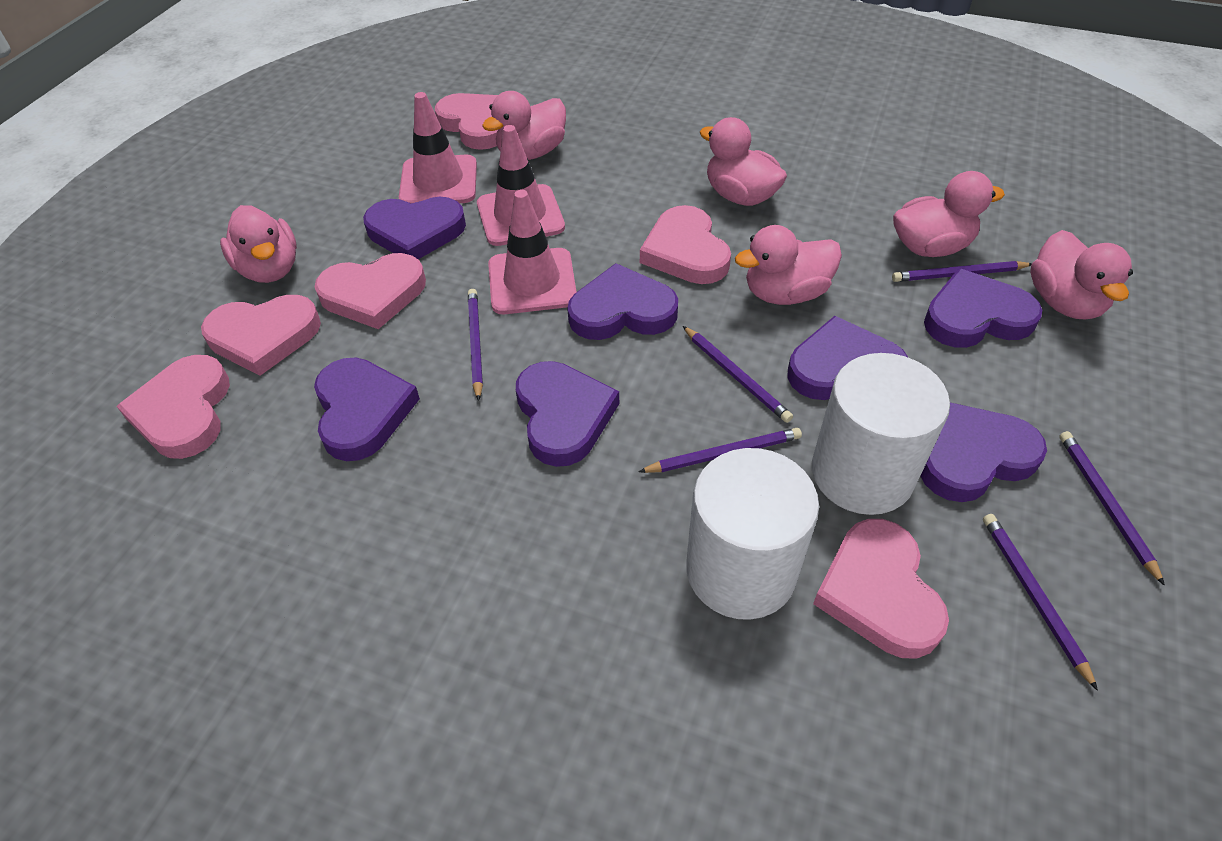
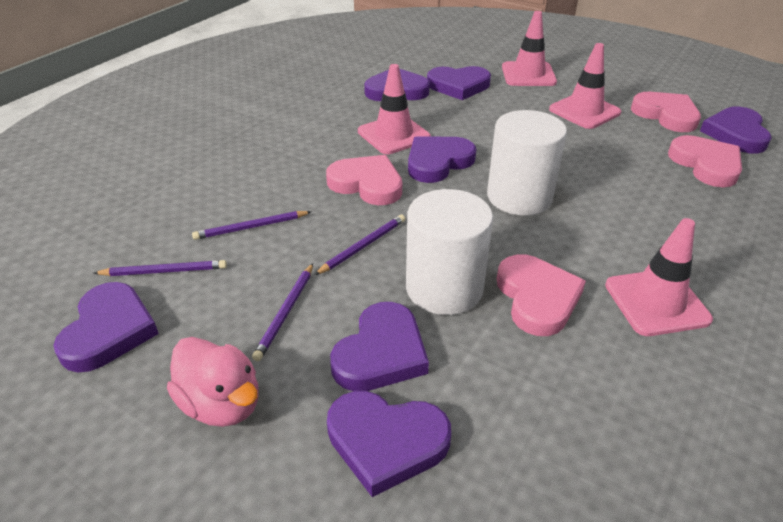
pink duck: [220,205,297,283] [482,91,566,160] [700,117,787,206] [735,225,842,305] [893,171,1005,257] [1030,230,1133,319] = 6 -> [167,337,259,427] = 1
pink heart: [116,355,230,459] [201,295,321,376] [315,253,426,329] [435,93,498,150] [640,205,731,284] [813,519,949,659] = 6 -> [326,155,402,205] [497,254,586,336] [631,92,701,132] [668,135,742,187] = 4
pink traffic cone: [399,92,477,204] [477,125,565,246] [488,190,577,314] = 3 -> [358,64,431,154] [502,11,557,86] [549,43,621,129] [605,218,713,336] = 4
purple pencil: [468,289,483,401] [639,428,802,473] [683,326,793,423] [892,261,1032,282] [983,514,1098,691] [1059,431,1165,586] = 6 -> [94,260,227,276] [192,211,312,240] [252,263,313,361] [315,214,405,275] = 4

